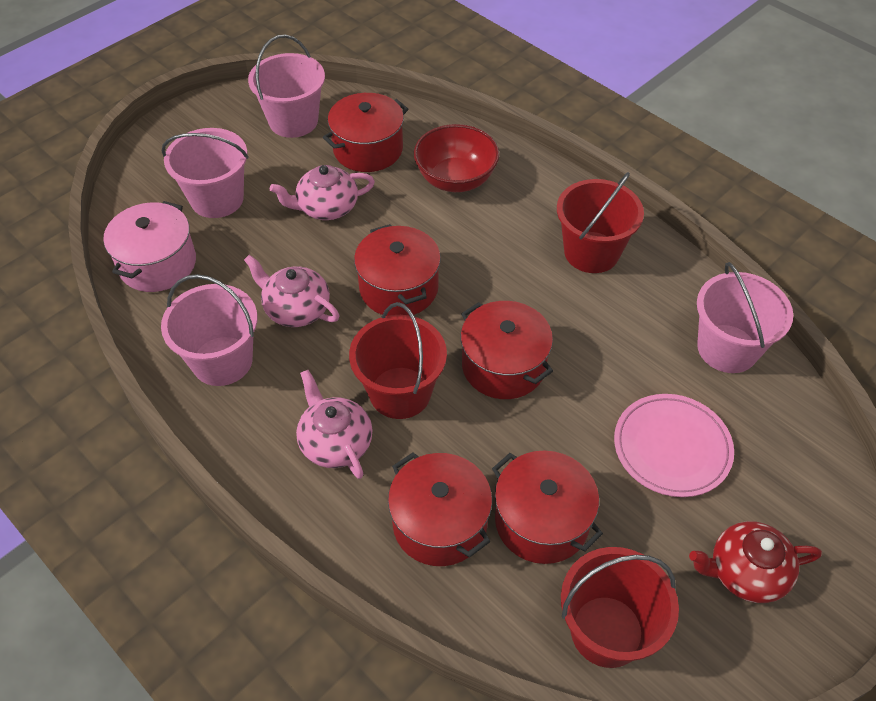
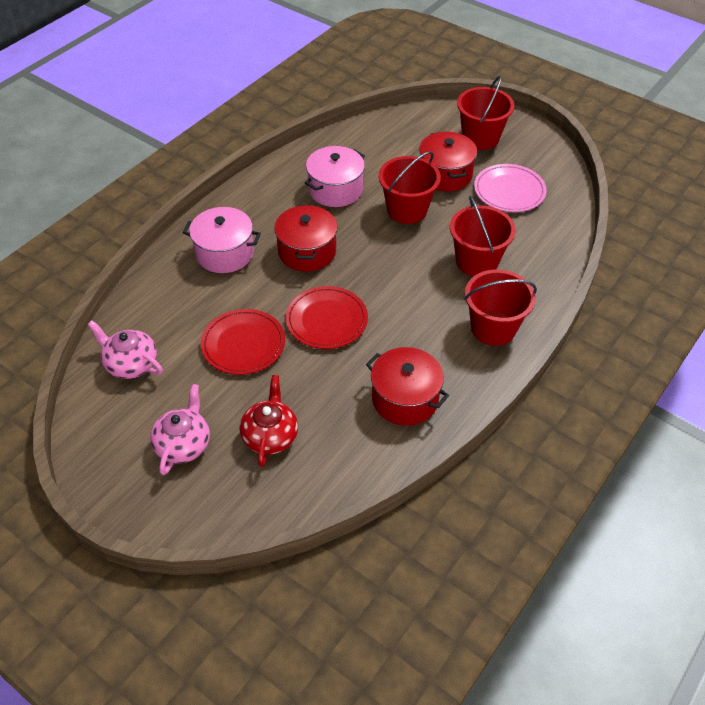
pink bucket: [161,274,258,386] [162,128,249,218] [248,35,325,138] [697,262,793,373] = 4 -> none = 0
pink pot: [103,201,196,292] = 1 -> [183,207,261,273] [305,146,365,207] = 2
pink teapot: [244,255,339,327] [270,165,375,220] [296,370,373,479] = 3 -> [87,320,163,379] [150,384,210,475] = 2
red bowl: [414,124,500,192] = 1 -> none = 0
red bucket: [349,302,447,419] [557,172,644,273] [561,547,679,668] = 3 -> [379,151,441,224] [450,196,516,276] [457,76,515,150] [464,270,537,346] = 4
red plate: none = 0 -> [201,309,285,375] [286,286,368,349] = 2
red pot: [323,93,408,172] [354,224,441,316] [388,452,492,566] [461,301,553,399] [492,451,603,564] = 5 -> [274,205,338,272] [366,347,449,426] [419,132,477,192] = 3

